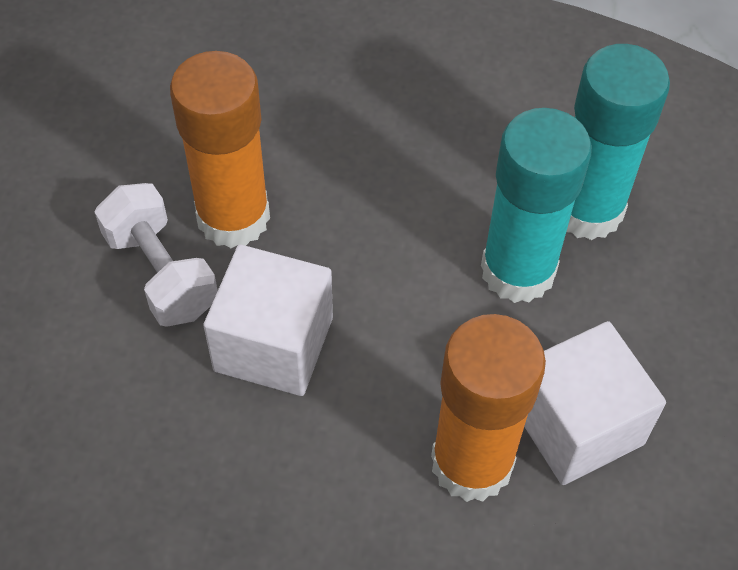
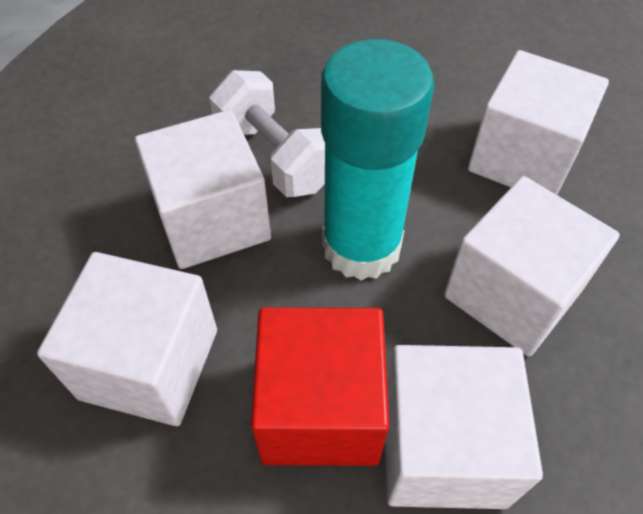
orange glue stick: [170,51,270,248] [431,314,546,502] = 2 -> none = 0
red cube: none = 0 -> [251,307,389,466] = 1
turquoise glue stick: [481,108,592,303] [566,44,670,240] = 2 -> [321,39,434,281] = 1
white cube: [203,245,333,396] [524,321,666,485] = 2 -> [37,252,217,426] [135,110,271,269] [385,345,543,509] [444,176,620,357] [468,50,609,195] = 5

